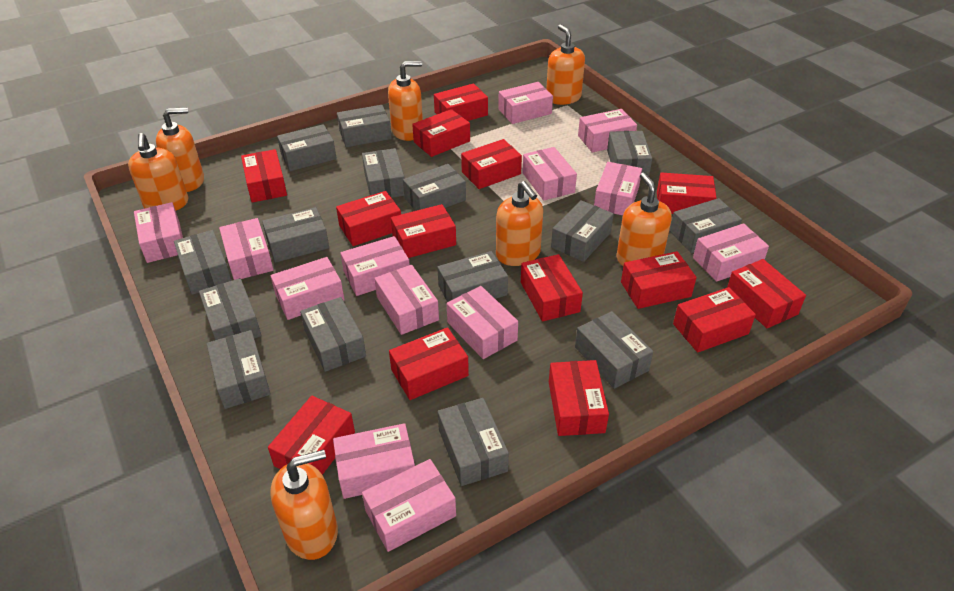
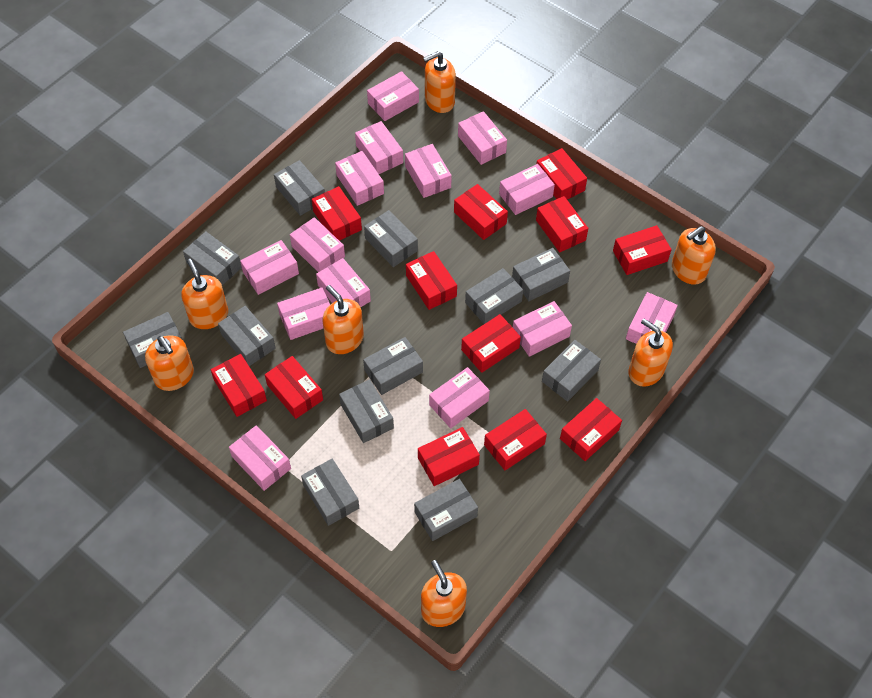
grey box: [174,230,232,295] [199,278,261,340] [206,330,271,409] [262,207,329,263] [277,124,337,171] [300,297,366,372] [337,105,392,147] [362,148,405,198] [403,164,466,211] [437,251,508,302] [438,398,509,486] [551,200,614,262] [575,311,653,389] [607,131,652,177] [670,198,742,253] = 15 -> [123,312,182,368] [183,231,242,285] [218,306,276,366] [274,160,325,216] [301,459,359,526] [339,379,394,443] [363,337,423,395] [364,210,418,267] [414,479,478,541] [465,268,523,324] [512,248,570,301] [542,340,601,402] = 12
pink box: [134,202,183,263] [219,218,274,280] [271,257,344,320] [333,423,415,499] [341,236,410,296] [362,459,456,552] [374,265,439,335] [447,286,518,359] [498,82,553,124] [522,147,577,201] [578,109,637,153] [594,162,642,215] [693,223,769,282] = 13 -> [229,425,291,491] [240,240,299,295] [277,287,330,340] [290,217,345,272] [316,258,371,307] [335,151,384,206] [355,121,403,174] [367,71,419,121] [405,144,452,198] [429,367,490,428] [458,111,507,165] [499,164,555,215] [513,301,572,357] [626,292,678,344] = 14
red box: [241,149,287,203] [268,396,355,475] [336,191,401,246] [389,327,469,400] [391,204,456,258] [412,109,470,157] [434,83,488,121] [461,139,522,189] [521,254,583,322] [549,360,609,436] [621,251,697,309] [657,172,717,214] [673,287,756,353] [727,259,806,328] = 14 -> [211,354,267,417] [265,356,323,419] [312,186,362,241] [406,251,457,310] [418,427,480,486] [454,184,508,240] [461,314,521,373] [484,409,547,470] [536,148,587,199] [536,196,588,252] [560,398,622,461] [613,225,672,275] = 12

